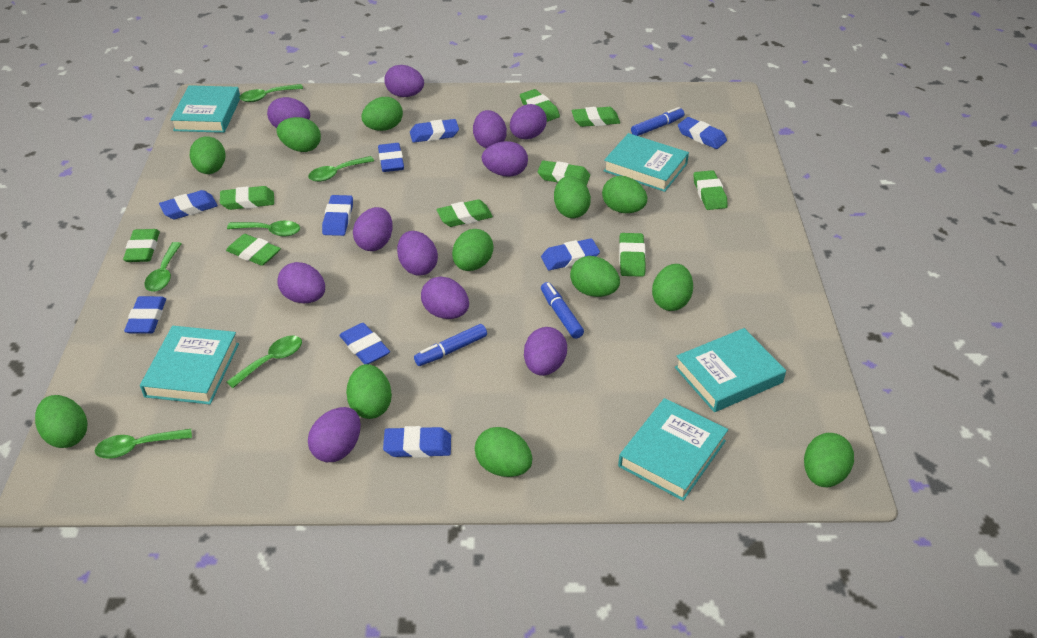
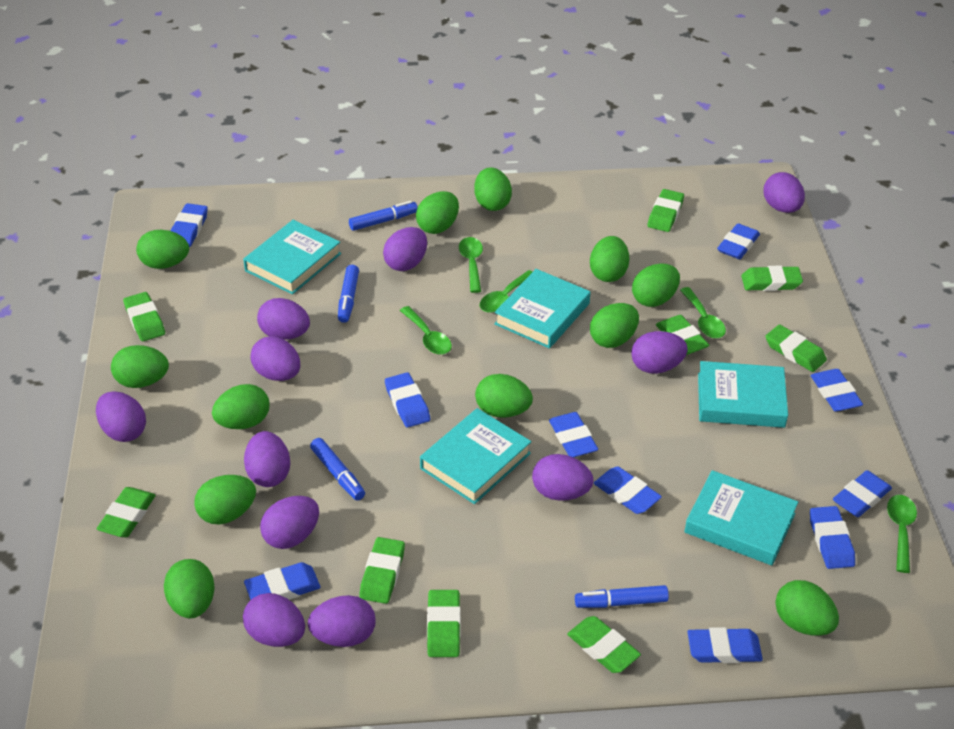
blue eraser: [124,296,166,334] [159,190,218,219] [322,195,353,236] [339,323,390,364] [378,143,404,172] [383,426,451,458] [410,119,459,143] [541,238,600,270] [678,117,727,149] = 9 -> [170,203,208,247] [244,562,321,600] [385,372,430,428] [549,412,598,458] [594,467,662,514] [687,627,763,663] [717,224,760,259] [810,506,855,569] [811,369,863,412] [833,470,892,517] = 10
blue marker: [414,324,487,366] [541,282,584,339] [631,107,684,136] = 3 -> [310,438,365,501] [338,265,359,323] [349,201,418,231] [575,585,669,608] = 4
green spoon: [95,429,192,459] [144,242,182,292] [227,221,300,236] [227,335,302,388] [239,84,303,102] [308,156,374,182] = 6 -> [400,306,452,355] [459,237,483,293] [480,270,533,313] [680,287,726,338] [887,495,917,573] = 5

